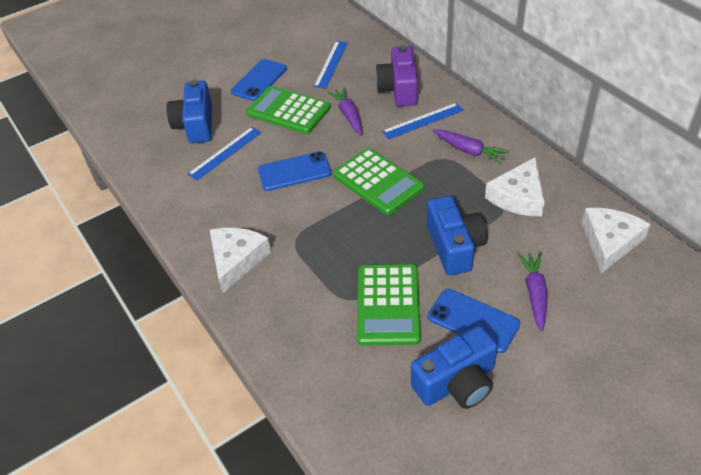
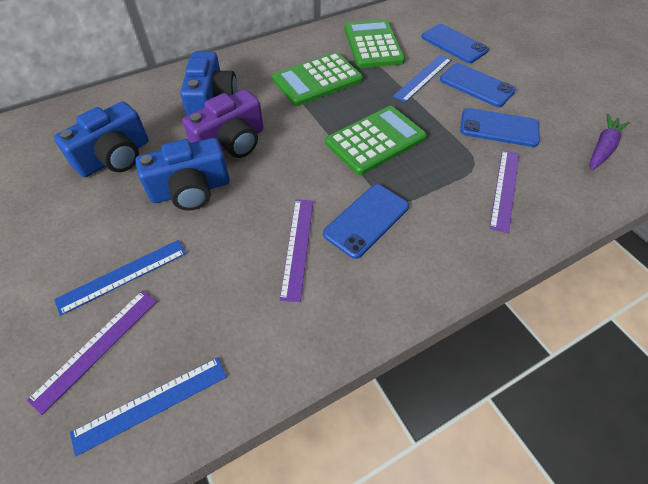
blue phone: [231,59,287,101] [258,151,332,191] [428,289,520,353] = 3 -> [323,184,409,259] [422,24,489,63] [440,63,516,107] [460,108,540,147] = 4
purple carrot: [327,87,362,134] [433,130,509,164] [517,252,548,331] = 3 -> [589,114,630,171] = 1
purple ruler: none = 0 -> [27,290,157,415] [280,199,313,302] [489,150,519,233] = 3
white cheese: [210,228,271,293] [485,157,544,217] [582,208,651,274] = 3 -> none = 0

